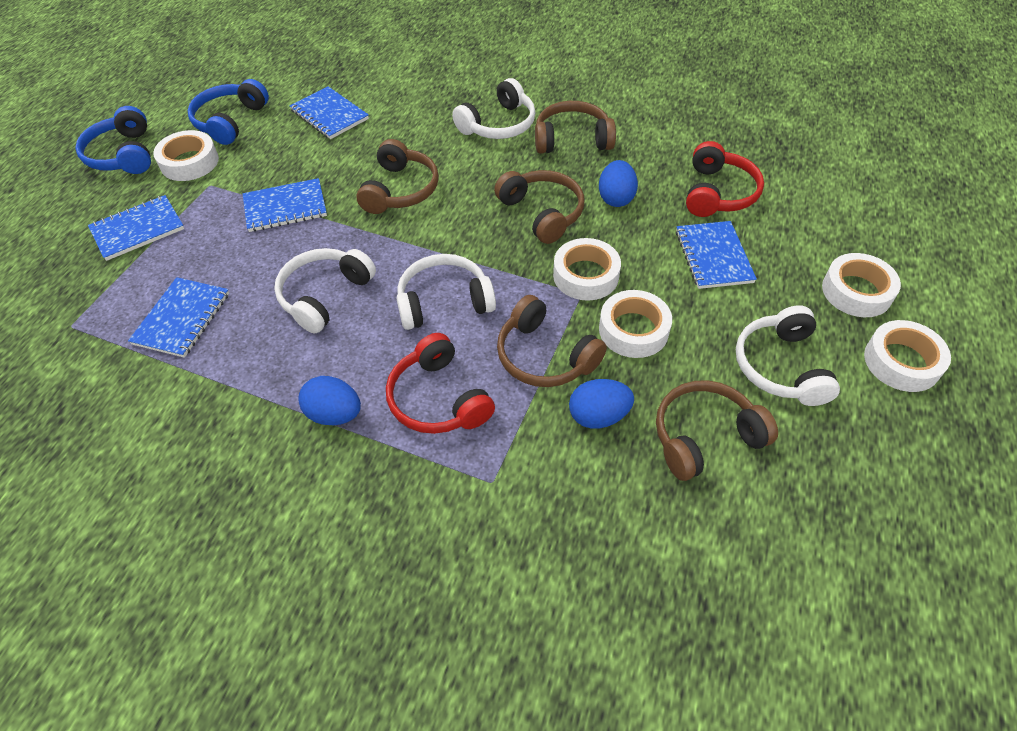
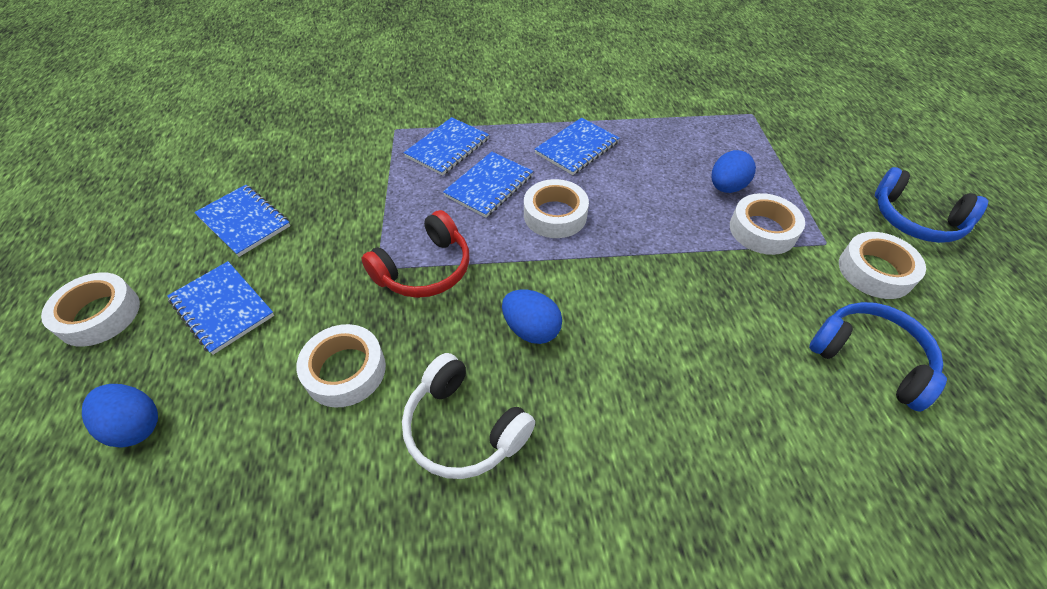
brown headphones: [356,139,439,214] [494,170,584,244] [497,295,607,387] [535,101,616,154] [656,380,778,481] = 5 -> none = 0
red headphones: [386,333,495,434] [686,141,764,217] = 2 -> [362,210,470,298] = 1
white headphones: [274,248,376,334] [396,254,496,330] [452,78,535,139] [736,305,840,406] = 4 -> [402,353,535,479] = 1

